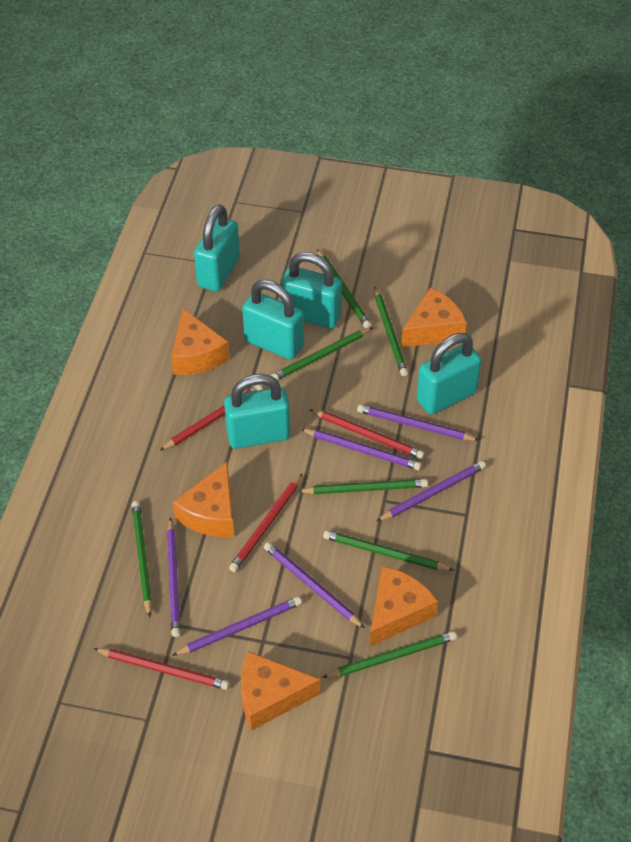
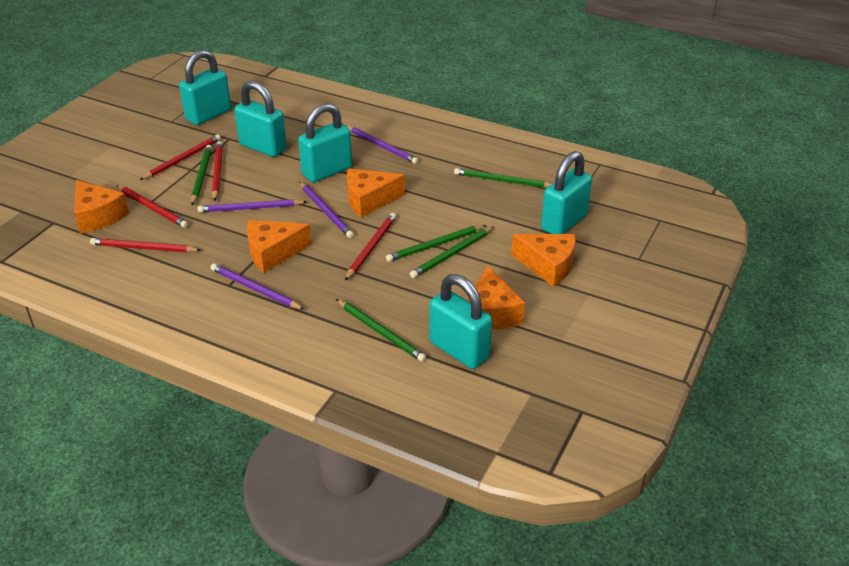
green pencil: [132,501,152,617] [271,327,373,380] [298,479,428,494] [317,249,371,328] [322,631,457,678] [323,530,454,571] [374,287,408,376] = 7 -> [191,145,212,205] [336,299,426,362] [386,225,486,262] [410,227,494,278] [454,168,552,188] = 5
purple pencil: [167,517,180,637] [172,596,302,656] [264,542,365,628] [301,429,421,470] [357,404,479,441] [376,461,486,522] = 6 -> [197,199,307,213] [211,263,305,310] [300,182,354,238] [346,126,419,164] = 4
red pencil: [93,648,230,690] [159,385,263,451] [229,474,302,572] [309,409,425,459] = 4 -> [90,238,201,253] [116,185,188,228] [140,134,221,180] [212,141,223,201] [345,213,396,281] = 5

